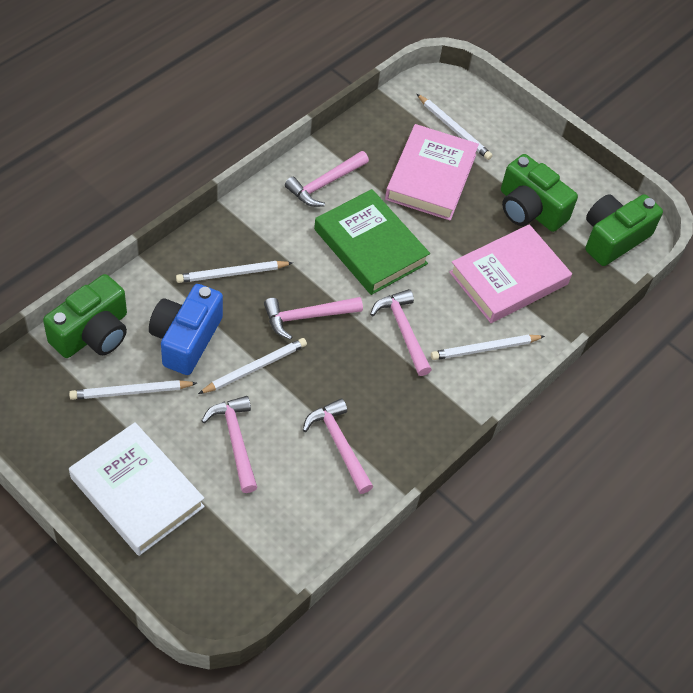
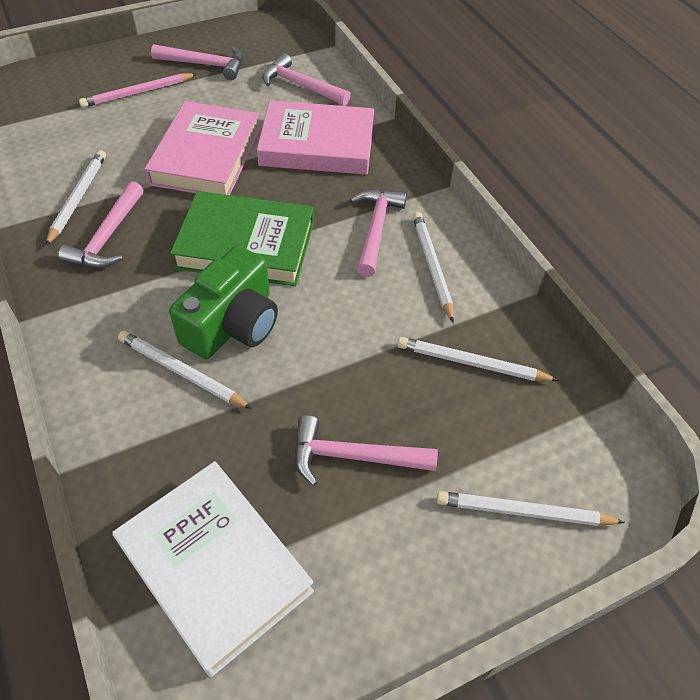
blue camera: [149,284,223,375] = 1 -> none = 0
green camera: [43,274,127,358] [501,154,578,232] [585,194,663,266] = 3 -> [169,245,278,359] = 1
pink pencil: none = 0 -> [79,73,197,108] = 1

